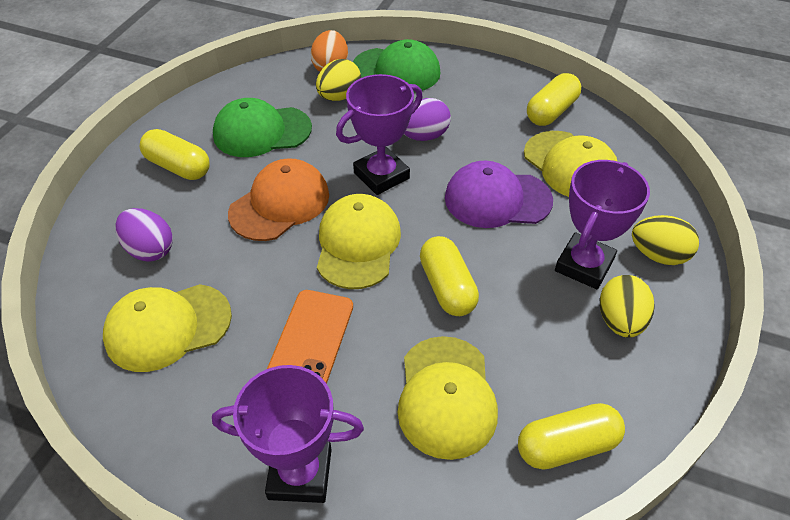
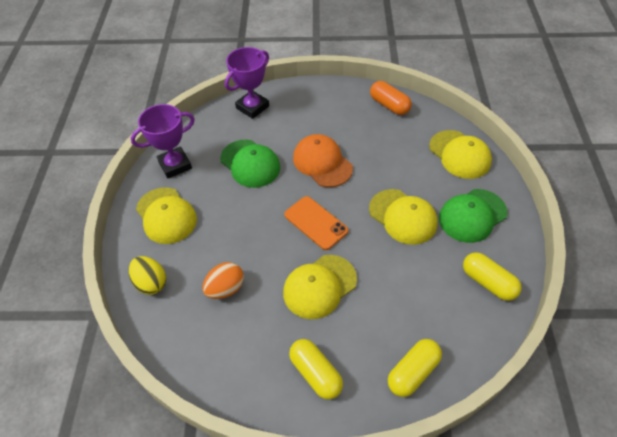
orange capsule: none = 0 -> [370,81,412,115] = 1
purple cap: [445,161,553,228] = 1 -> none = 0
purple egg: [115,208,173,262] [404,98,451,141] = 2 -> none = 0
purple trophy: [212,365,364,503] [336,74,423,195] [555,160,650,289] = 3 -> [131,104,195,178] [225,47,269,119] = 2
yellow capsule: [140,129,210,180] [420,236,479,316] [518,403,625,470] [527,73,581,126] = 4 -> [289,339,343,399] [388,339,442,397] [463,252,522,301] = 3
yellow egg: [316,59,361,101] [600,275,654,338] [632,215,699,265] = 3 -> [129,256,166,295] = 1

